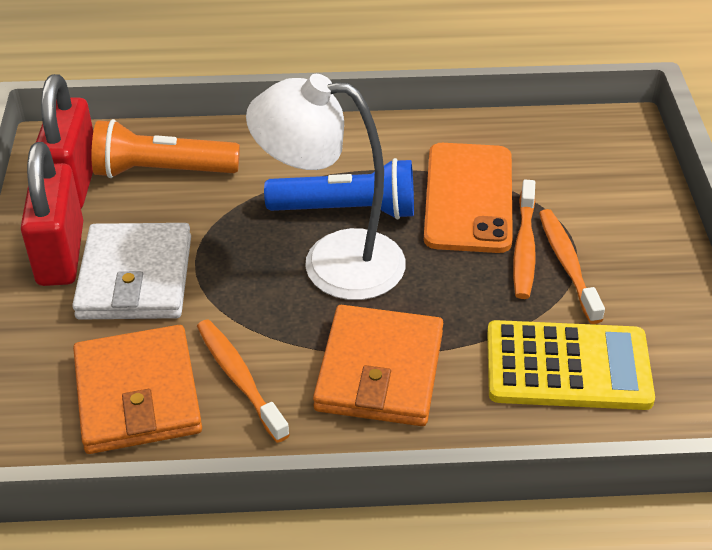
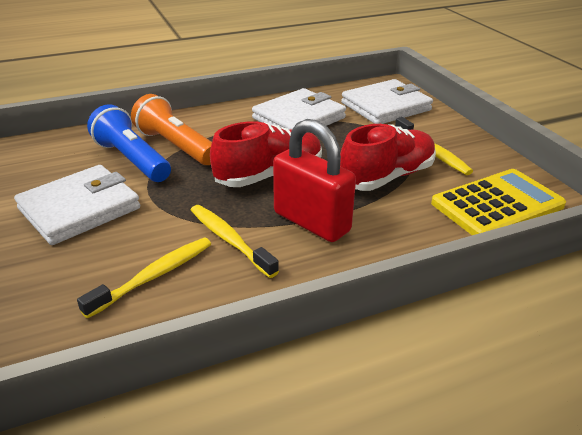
orange phone: [424,143,513,253] = 1 -> none = 0
orange toothbrush: [197,319,290,443] [513,179,536,299] [539,209,605,324] = 3 -> none = 0
orange wallet: [73,325,202,454] [313,305,443,426] = 2 -> none = 0
red padlock: [21,142,83,286] [36,74,93,208] = 2 -> [273,119,356,242] = 1
red shoe: none = 0 -> [210,121,322,187] [340,124,436,191] = 2
white lamp: [246,74,406,300] = 1 -> none = 0
white wallet: [72,223,191,320] = 1 -> [14,165,140,245] [252,88,346,130] [341,79,433,124] = 3
yellow toothbrush: none = 0 -> [77,238,211,318] [191,205,279,278] [395,117,473,175] = 3

